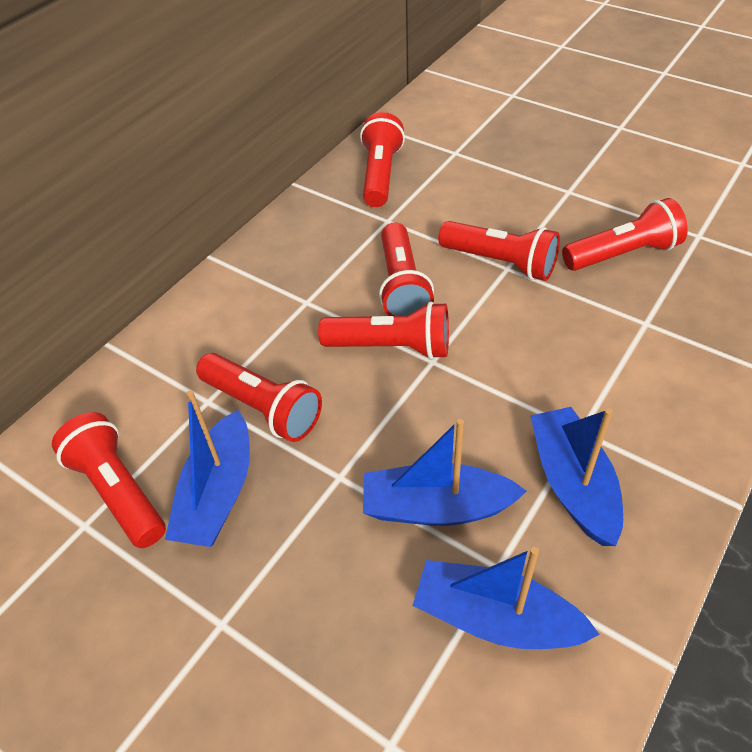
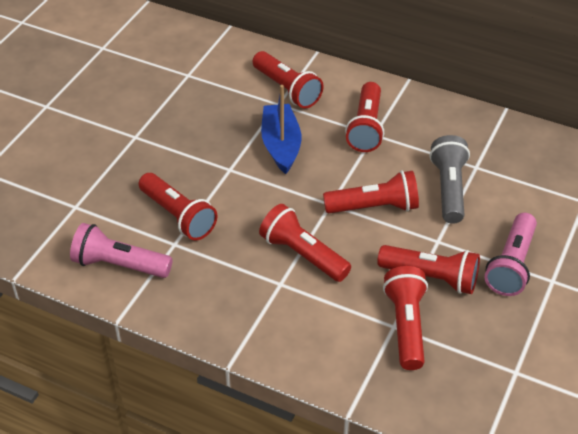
blue boat: [165,390,250,547] [363,419,527,526] [413,547,600,649] [531,407,623,546] = 4 -> [261,85,301,174] = 1
grey flashlight: none = 0 -> [430,135,470,224] = 1
pink flashlight: none = 0 -> [70,223,173,278] [485,213,537,296] = 2

